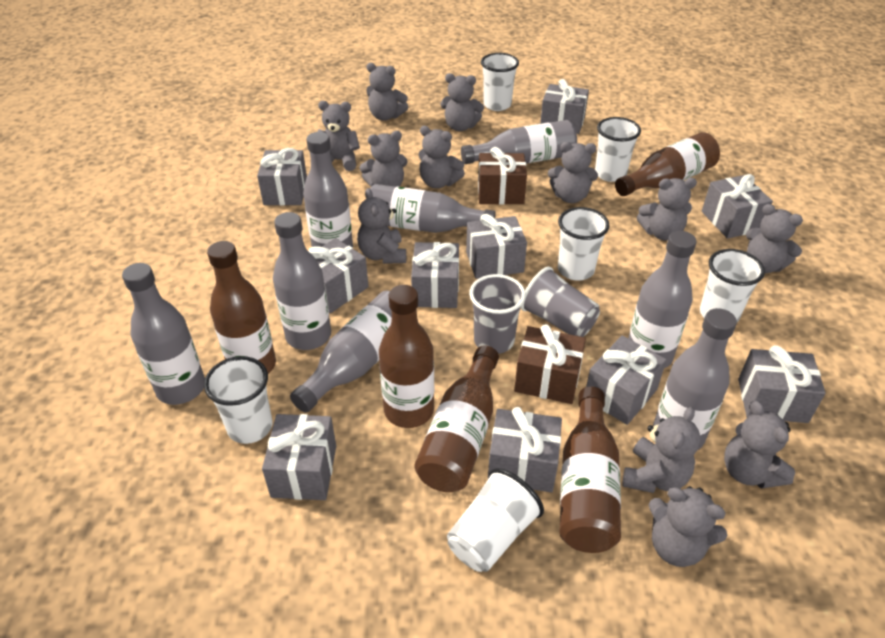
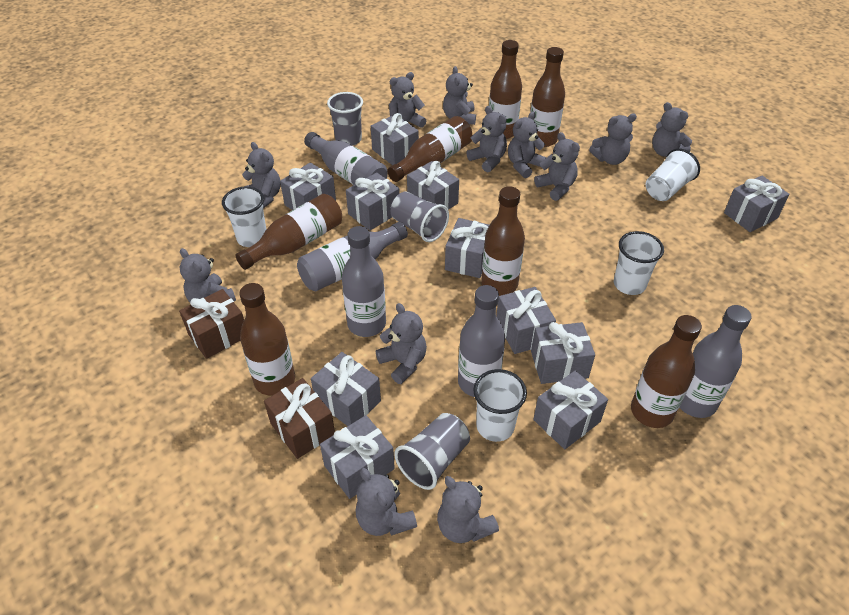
brown bottle: [207,241,276,374] [379,285,434,428] [414,346,499,492] [559,387,621,553] [615,132,720,196] = 5 -> [235,194,342,270] [239,283,295,396] [387,116,472,182] [481,186,525,296] [489,40,522,139] [530,47,565,147] [631,315,702,428] = 7
grey bottle: [122,263,205,405] [273,212,331,350] [290,291,392,413] [303,132,353,248] [366,184,496,233] [461,120,577,164] [628,231,696,368] [653,308,737,450] = 8 -> [297,222,408,291] [304,132,388,185] [342,226,386,337] [458,285,505,397] [680,305,752,418] = 5
grey cup: [469,274,526,354] [521,267,600,337] = 2 -> [327,92,363,146] [391,192,449,242] [394,413,470,490] = 3
grey gift: [257,148,307,205] [262,414,336,500] [308,238,369,313] [411,242,459,308] [466,214,527,279] [488,407,562,492] [540,79,589,134] [586,336,667,425] [702,174,773,239] [738,345,826,423] = 10 -> [280,163,336,210] [311,352,381,426] [320,415,395,499] [346,172,400,230] [371,113,419,165] [407,161,459,209] [445,218,489,278] [496,287,556,354] [531,322,595,384] [533,371,608,449] [724,176,790,232] = 11
white cup: [204,356,272,444] [447,468,544,572] [481,53,519,111] [558,207,610,281] [595,117,641,182] [700,249,765,322] = 6 -> [222,186,267,247] [473,369,527,442] [614,231,664,295] [646,148,700,201] = 4

